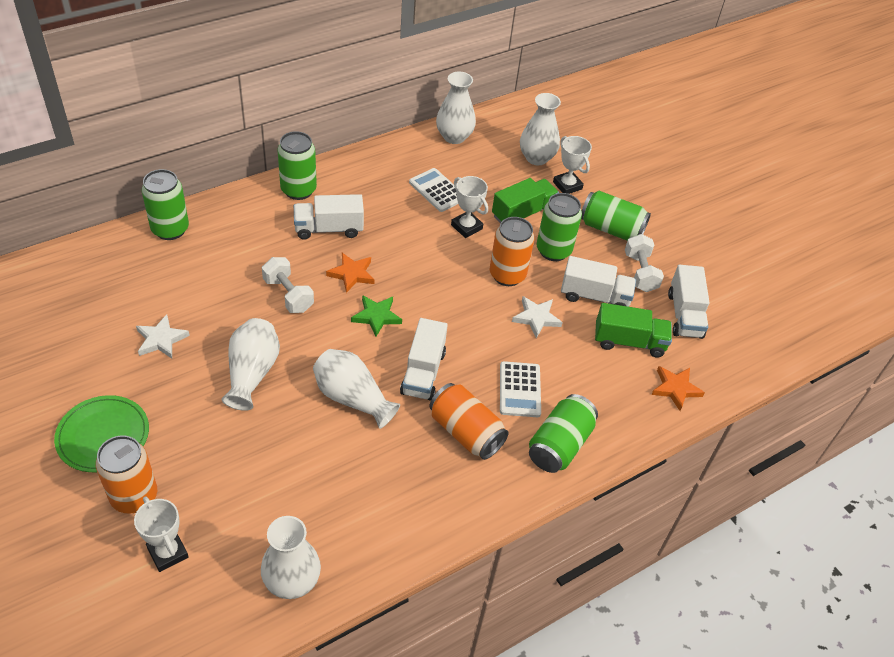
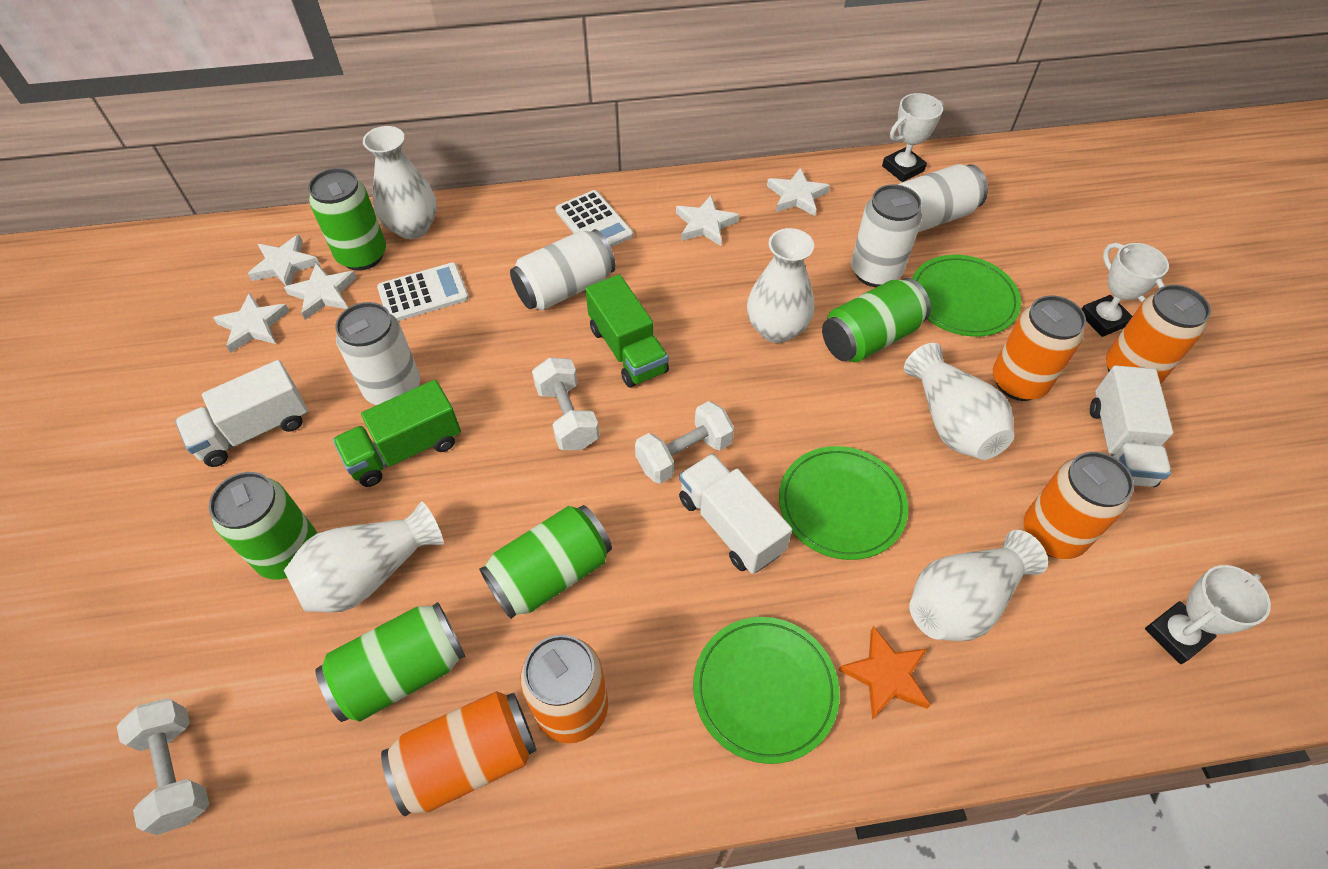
green plate: [54,395,149,472] = 1 -> [693,617,840,764] [779,446,908,560] [912,255,1021,337] = 3
green star: [351,295,402,337] = 1 -> none = 0
orange can: [96,435,157,513] [429,383,509,460] [490,217,534,286] = 3 -> [381,691,537,816] [520,635,608,743] [993,296,1086,401] [1024,452,1134,559] [1106,285,1211,384] = 5
orange star: [326,253,374,293] [651,366,705,411] = 2 -> [839,626,930,720] = 1
white can: none = 0 -> [335,302,420,405] [510,229,616,310] [851,184,922,287] [898,164,988,232] = 4
white dumbbell: [262,257,314,313] [625,234,664,292] = 2 -> [117,698,209,835] [532,357,599,450] [635,401,734,484] = 3
white star: [136,314,190,358] [512,296,563,338] = 2 -> [213,293,289,353] [248,234,320,286] [284,263,356,320] [676,196,739,246] [767,168,830,216] = 5
white truck: [294,194,364,240] [400,318,448,401] [561,256,636,307] [668,265,710,339] = 4 -> [175,360,308,467] [679,453,792,574] [1090,365,1173,487] = 3

